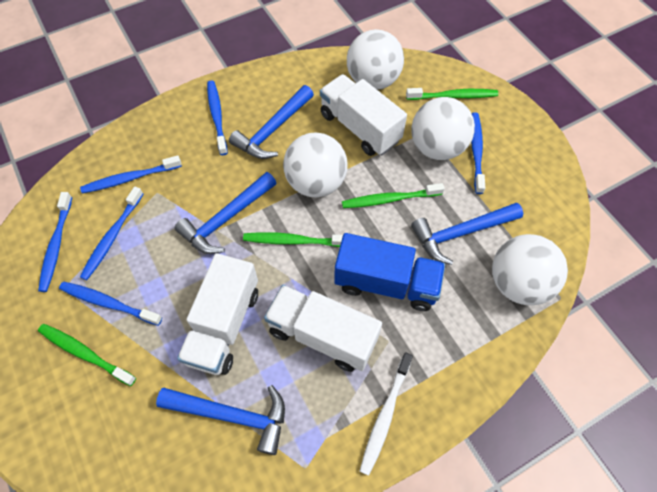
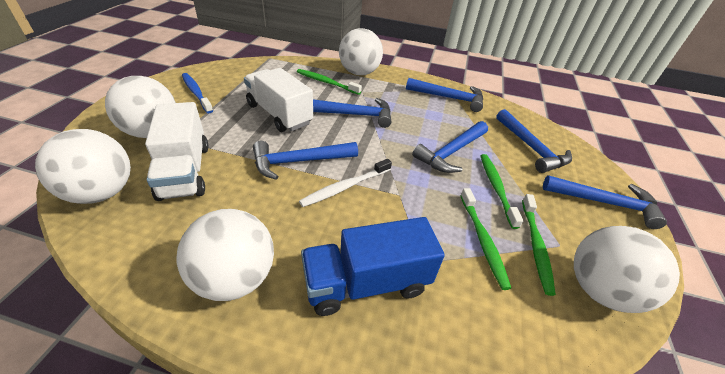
blue hammer: [156,385,285,455] [175,172,277,254] [229,85,314,159] [411,203,523,265] = 4 -> [253,141,358,180] [313,98,392,128] [406,78,483,112] [412,121,488,173] [496,109,572,173] [543,175,667,229] = 6
blue toothbrush: [38,192,72,292] [59,282,162,326] [80,155,182,193] [80,187,143,280] [207,81,228,155] [471,112,485,194] = 6 -> [182,73,213,113] = 1
white ball: [283,133,348,198] [347,29,404,90] [411,97,475,160] [492,234,568,305] = 4 -> [35,129,131,204] [105,76,176,138] [176,209,274,301] [339,28,383,75] [574,226,680,313] = 5
white truck: [177,253,258,375] [264,285,382,372] [320,74,407,156] = 3 -> [145,102,208,201] [244,68,313,132] = 2

